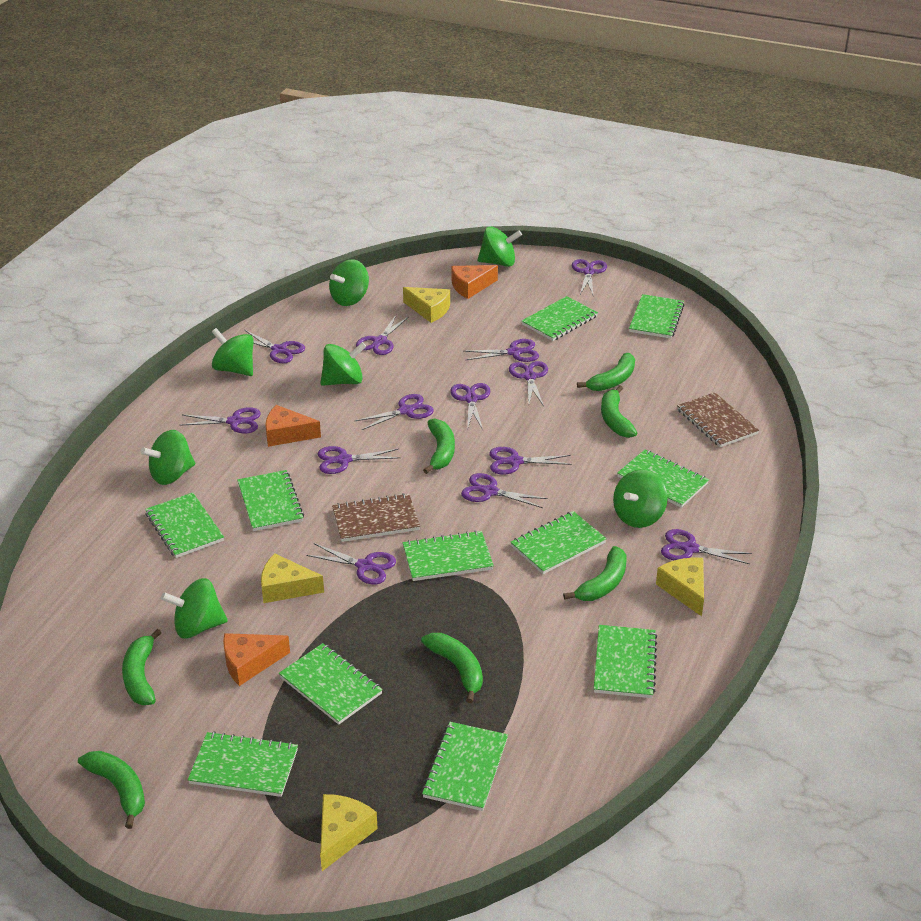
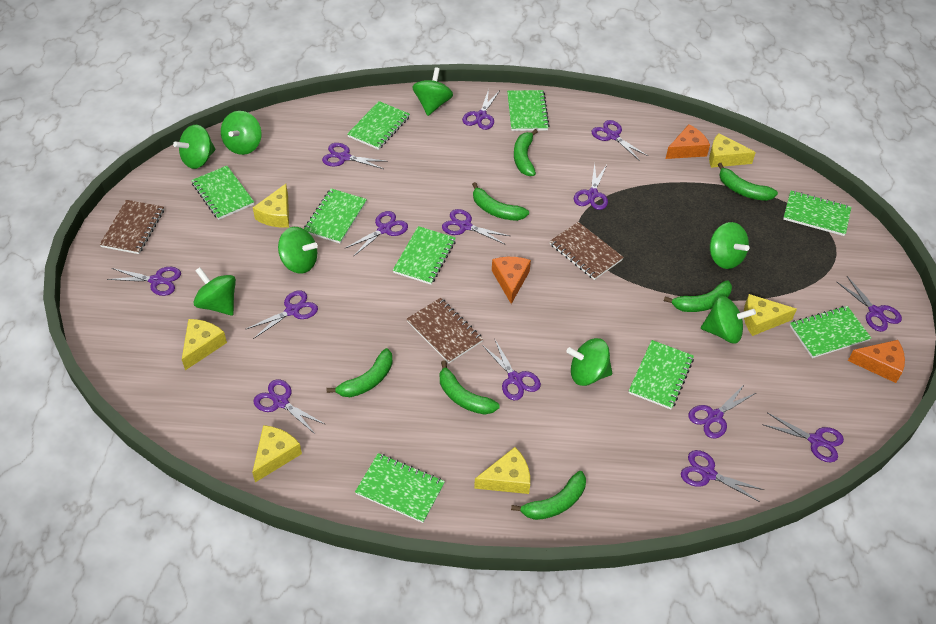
brown notebook: [332,493,420,542] [677,392,759,447] = 2 -> [99,200,164,254] [407,298,483,363] [549,222,624,280] = 3
green notebook: [145,492,224,558] [188,731,298,797] [237,470,304,531] [279,643,383,725] [403,530,494,581] [422,722,508,811] [511,511,607,574] [522,296,598,341] [594,625,657,698] [617,449,709,508] [629,294,684,339] = 11 -> [191,166,254,220] [304,188,367,244] [347,101,410,150] [355,453,445,523] [393,226,456,285] [507,90,550,131] [629,340,694,409] [783,191,851,236] [790,306,871,358] = 9
green spinning top: [141,430,195,485] [161,578,228,639] [212,328,253,376] [320,342,366,386] [329,259,369,306] [477,226,522,267] [613,470,668,528] = 7 -> [173,125,216,169] [193,267,236,316] [221,111,262,155] [278,227,318,274] [412,67,453,116] [566,338,613,386] [701,296,756,344] [710,222,749,269] = 8
purple scissors: [181,407,261,434] [245,330,305,363] [306,543,396,585] [318,446,401,474] [355,394,434,430] [356,315,409,355] [450,383,490,430] [461,473,548,508] [463,339,539,362] [489,447,572,475] [509,361,548,406] [572,259,607,295] [661,529,752,564] = 13 -> [107,267,181,296] [246,290,318,339] [253,379,326,434] [322,143,388,169] [344,211,408,257] [442,209,510,244] [462,89,499,130] [482,340,541,400] [574,163,608,210] [592,120,648,161] [681,450,764,502] [688,384,756,438] [762,413,844,462] [837,276,902,332] = 14
yellow cheese: [261,553,324,603] [320,794,378,871] [403,287,450,323] [656,557,704,616] = 4 -> [182,319,227,370] [252,425,302,482] [253,184,289,228] [474,447,530,494] [709,133,756,168] [744,294,797,336] = 6

